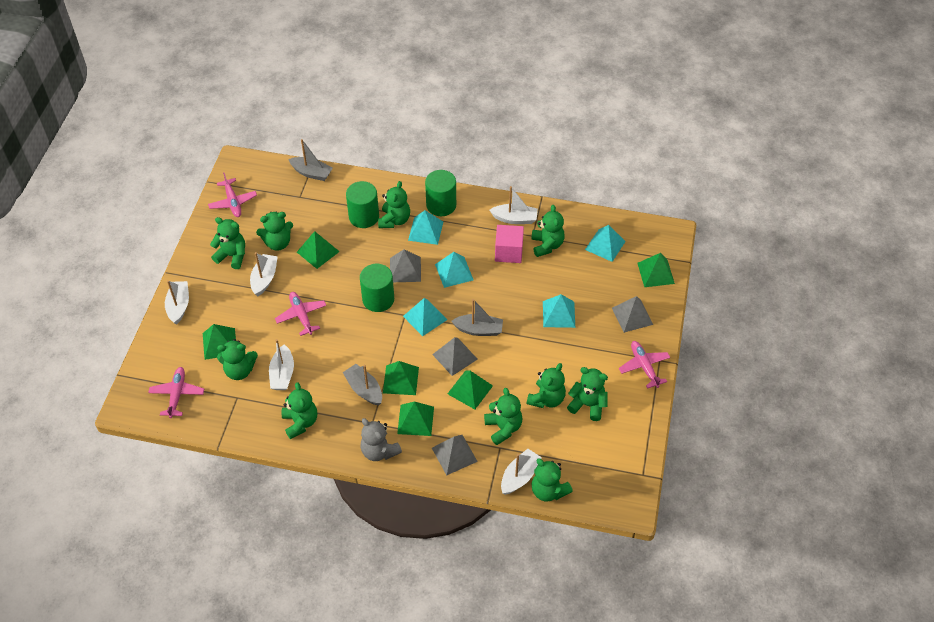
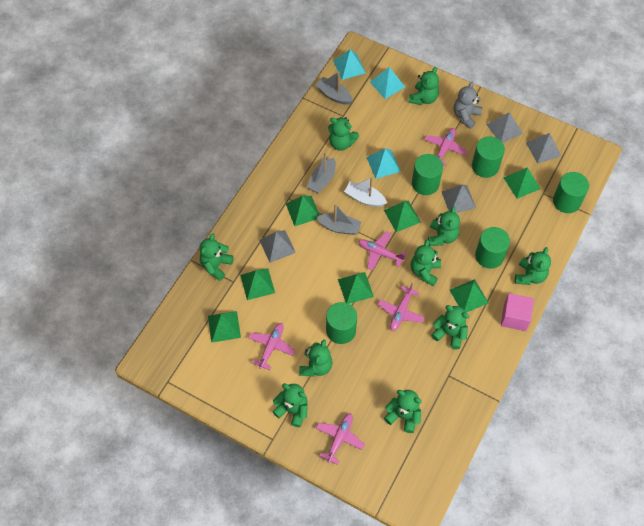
green cylinder: [346,181,379,228] [360,264,394,312] [425,170,456,216] = 3 -> [326,302,357,344] [412,154,443,195] [472,136,505,178] [475,227,510,269] [553,172,589,213] = 5
green pyramid: [203,324,236,360] [297,231,340,269] [383,361,419,395] [397,401,434,436] [447,370,493,409] [637,253,675,287] = 6 -> [208,311,241,343] [240,268,275,300] [286,196,320,226] [338,272,374,304] [384,200,421,232] [450,279,488,313] [503,167,540,199] = 7
pink plane: [148,367,204,418] [208,172,257,217] [275,292,326,336] [619,341,671,389] = 4 -> [248,323,295,370] [316,413,365,465] [358,231,406,271] [378,283,425,331] [424,128,467,166] = 5
turquoise pyramid: [403,298,448,336] [408,210,443,245] [435,252,474,288] [543,294,575,328] [585,225,626,262] = 5 -> [333,49,366,80] [366,148,401,179] [370,67,405,99] = 3
white boat: [165,280,189,325] [250,252,278,296] [269,339,294,390] [490,186,538,224] [501,449,542,495] = 5 -> [344,177,387,207] = 1

